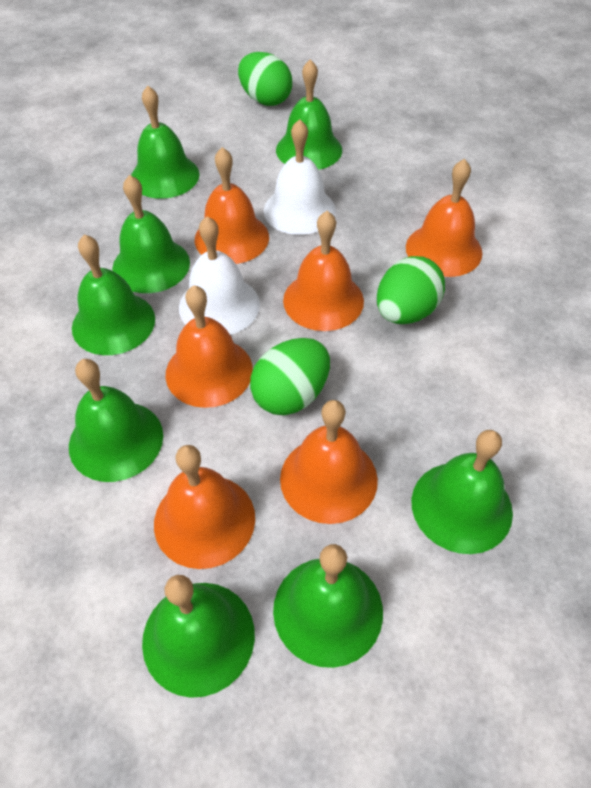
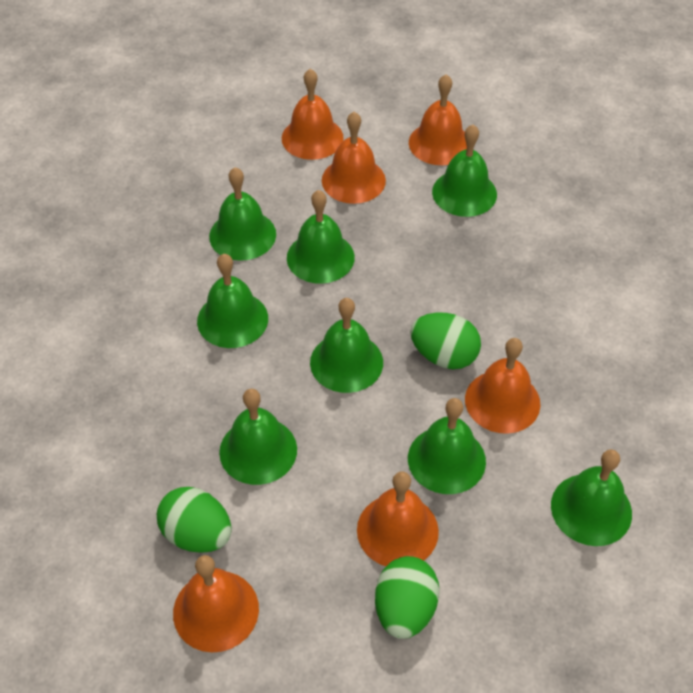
white bell: [179,216,260,335] [264,119,336,235] = 2 -> none = 0

